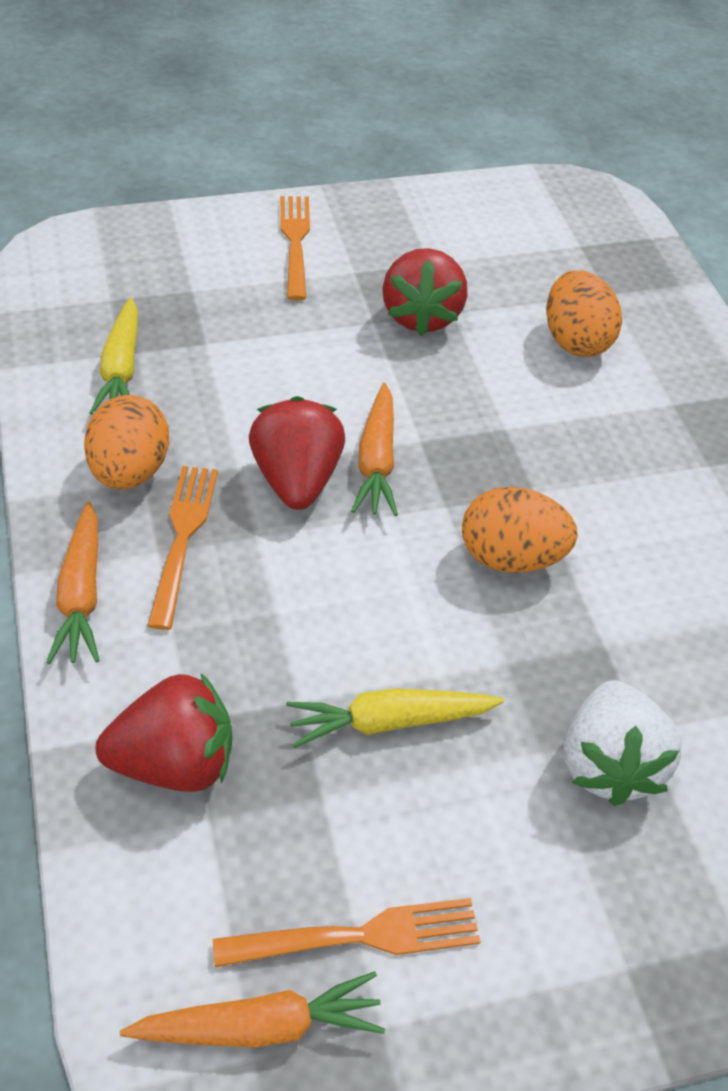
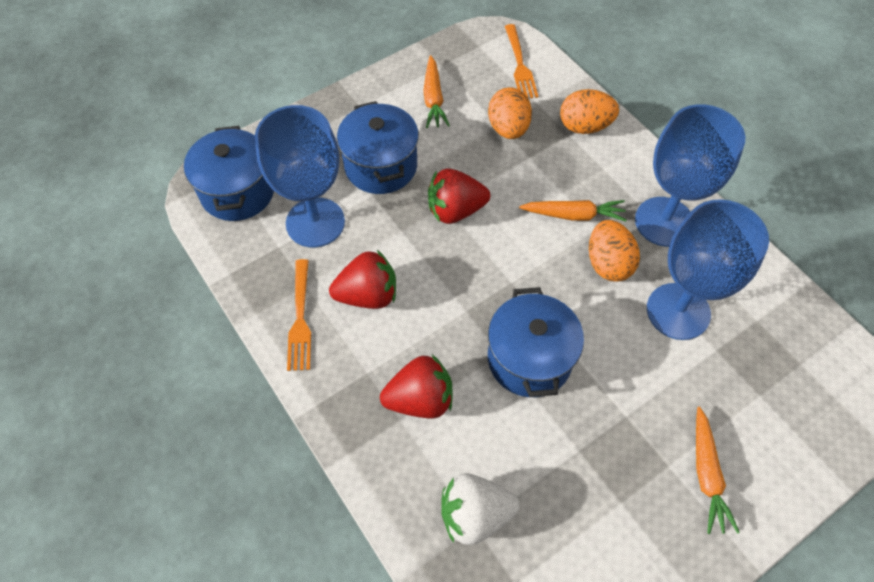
blue goblet: none = 0 -> [255,105,345,248] [635,104,745,247] [647,199,769,340] = 3
blue pot: none = 0 -> [184,126,274,221] [337,101,419,194] [488,287,584,397] = 3
orange fork: [147,466,218,630] [213,898,480,967] [280,196,310,300] = 3 -> [287,259,311,371] [505,24,538,98] = 2
yellow carrot: [90,297,138,415] [286,688,504,748] = 2 -> none = 0

